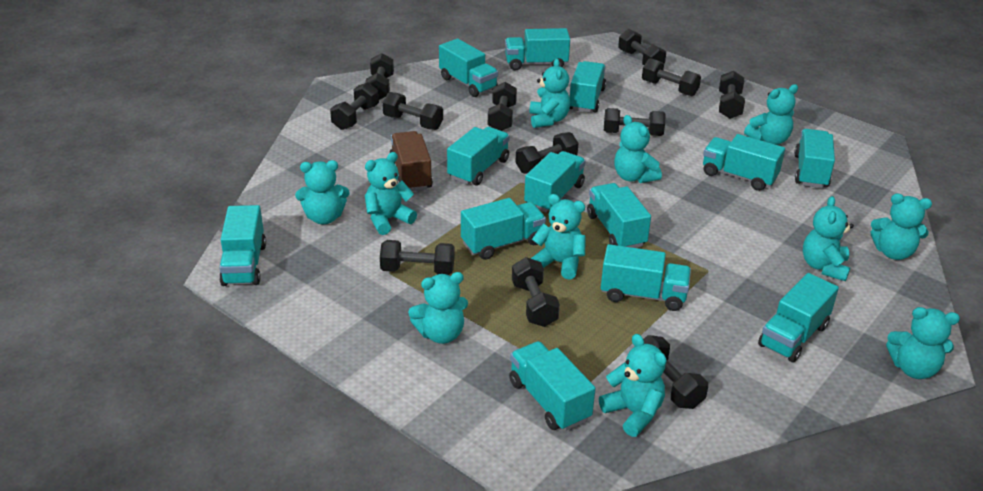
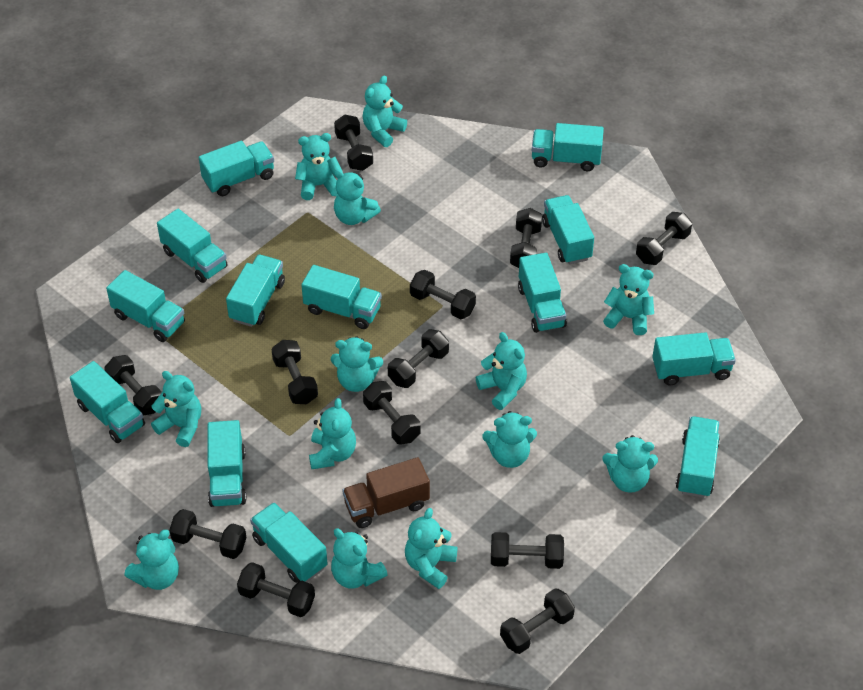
turquoise teddy bear: [295,160,350,224] [365,152,417,235] [408,272,468,344] [529,58,570,128] [531,194,585,280] [599,334,666,437] [614,115,662,183] [744,84,798,145] [803,196,854,281] [870,193,932,260] [886,307,960,379] = 11 -> [124,530,179,590] [151,371,201,447] [295,133,343,200] [309,398,356,469] [331,336,383,392] [331,528,388,589] [334,169,381,225] [363,75,407,147] [405,508,457,589] [476,332,527,410] [482,411,537,468] [602,435,658,493] [603,264,654,335] = 13

